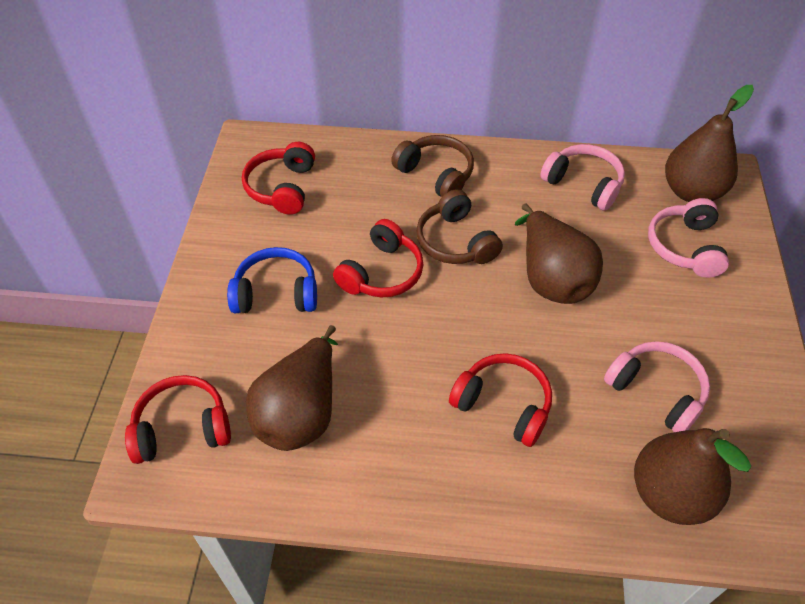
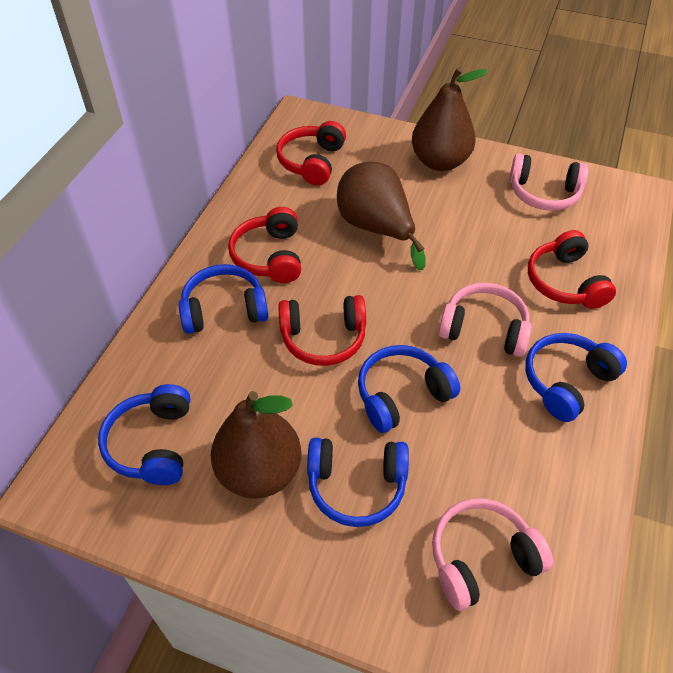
blue headphones: [227,247,317,313] = 1 -> [98,384,190,485] [179,264,268,334] [307,438,409,527] [358,345,460,433] [525,333,627,422] = 5
brown headphones: [391,135,474,197] [416,189,503,264] = 2 -> none = 0
brown pear: [246,325,338,451] [515,204,603,304] [634,428,751,525] [665,85,754,202] = 4 -> [211,391,301,499] [337,162,426,270] [412,68,488,171] = 3

